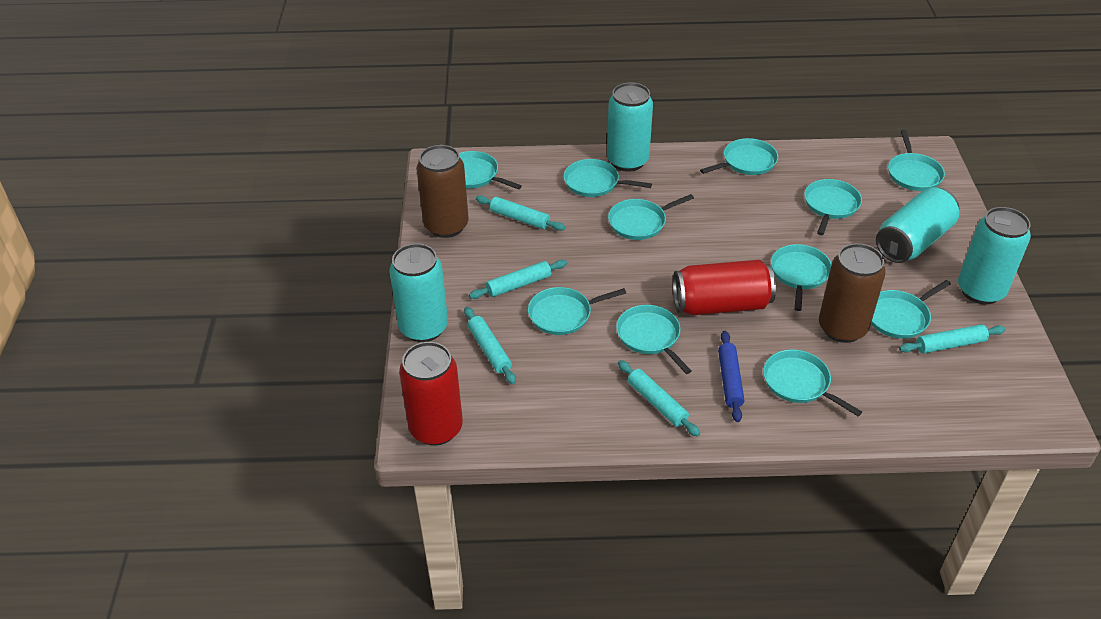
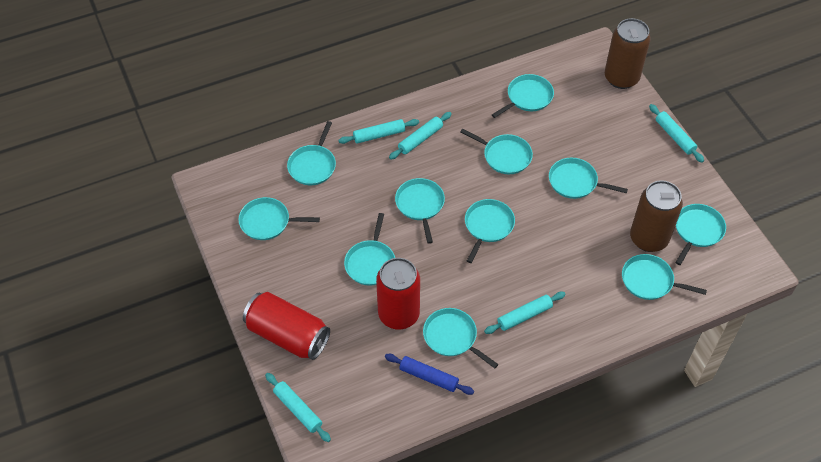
turquoise can: [389,243,448,342] [607,82,653,172] [876,187,959,263] [958,207,1031,304] = 4 -> none = 0

